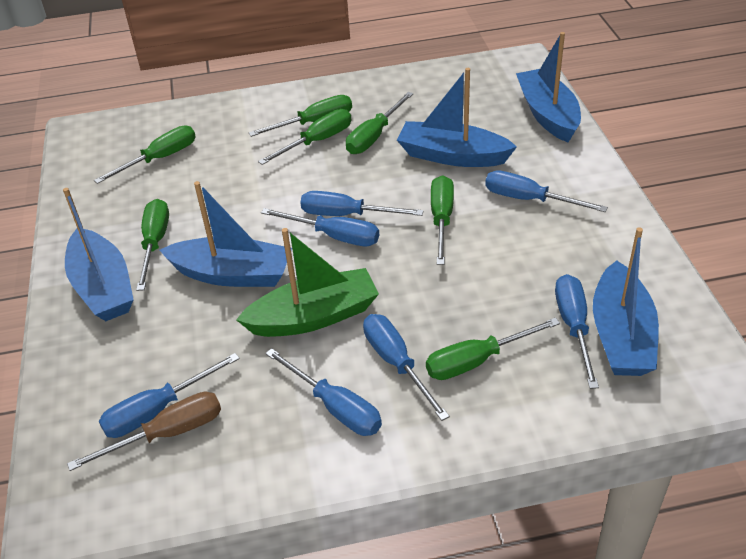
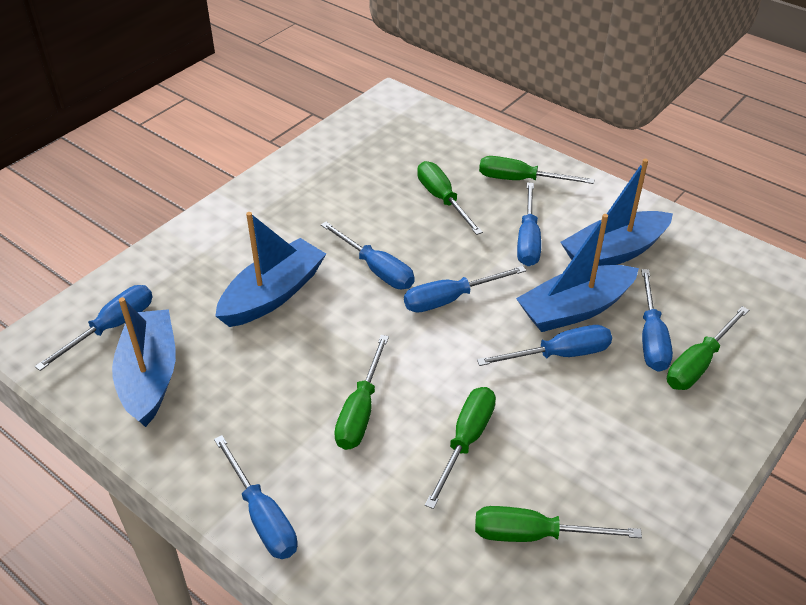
blue boat: [63,188,134,321] [160,181,292,287] [397,68,517,167] [516,32,581,143] [593,227,659,376] = 5 -> [112,297,176,427] [215,212,326,327] [516,214,639,332] [560,159,673,266] = 4
brown screwdriver: [67,392,221,471] = 1 -> none = 0
green boat: [236,228,379,337] = 1 -> none = 0
green screwdriver: [94,125,196,184] [136,199,169,291] [249,95,352,137] [258,109,351,165] [346,92,414,154] [426,318,560,380] [431,175,454,265] = 7 -> [334,335,389,450] [417,161,483,235] [425,387,496,509] [475,506,642,542] [479,156,594,184] [667,306,749,390] = 6

